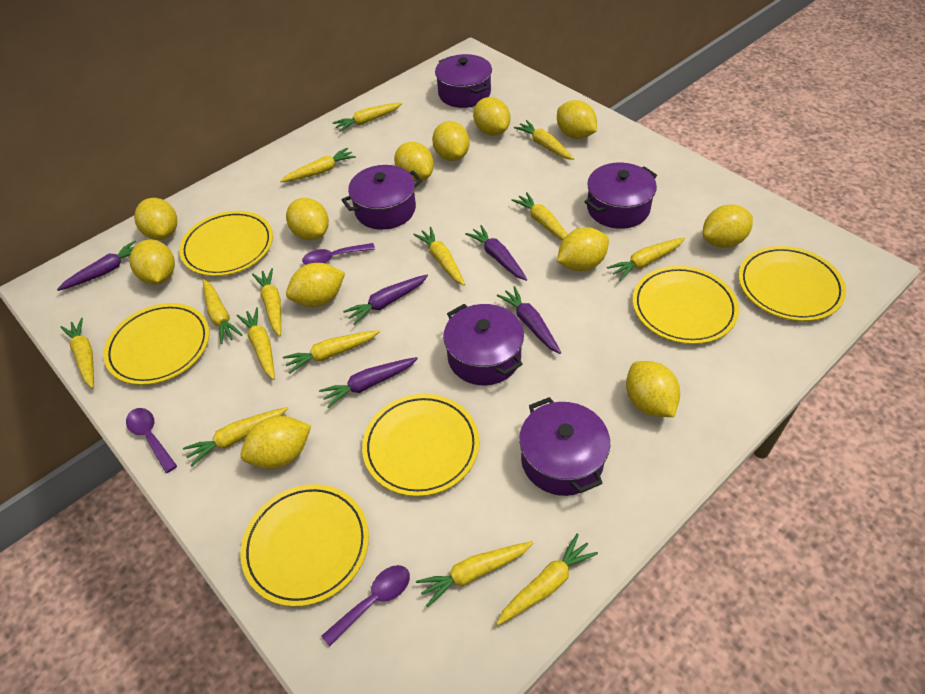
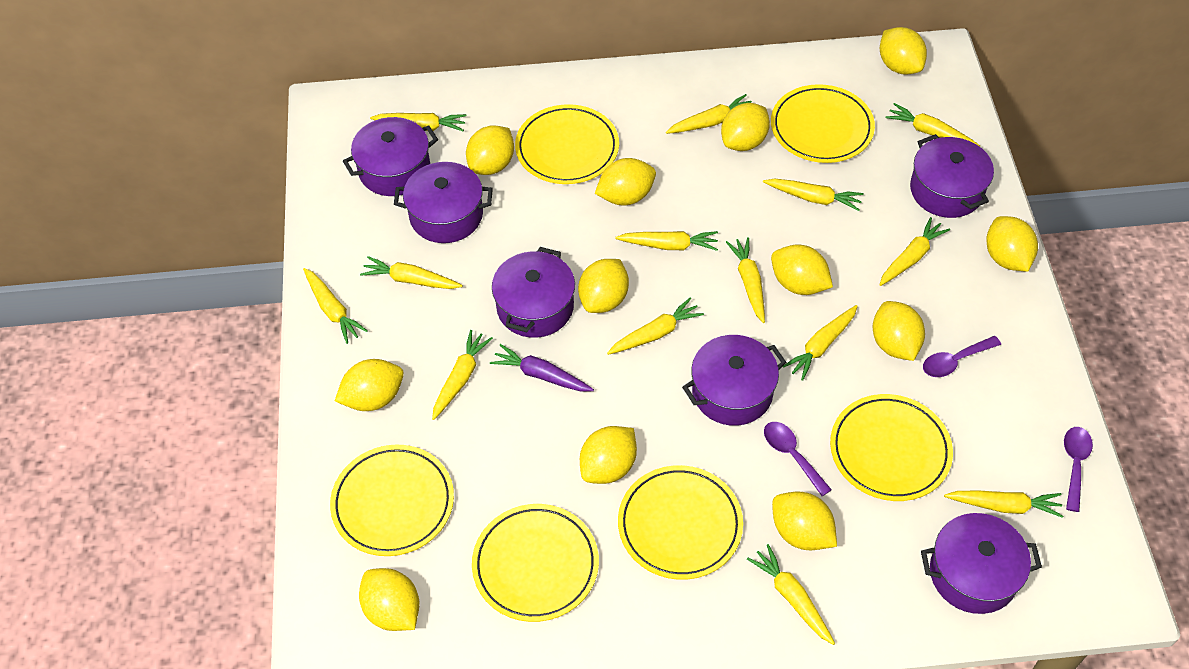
purple carrot: [57,240,136,291] [319,357,418,408] [343,275,428,325] [465,225,527,281] [497,286,561,354] = 5 -> [490,344,594,392] = 1
purple pot: [342,165,422,230] [435,54,492,108] [443,304,524,385] [519,397,610,496] [585,163,657,229] = 5 -> [343,117,438,196] [394,162,493,243] [492,247,575,338] [682,335,786,426] [910,134,994,218] [921,513,1042,614] = 6

